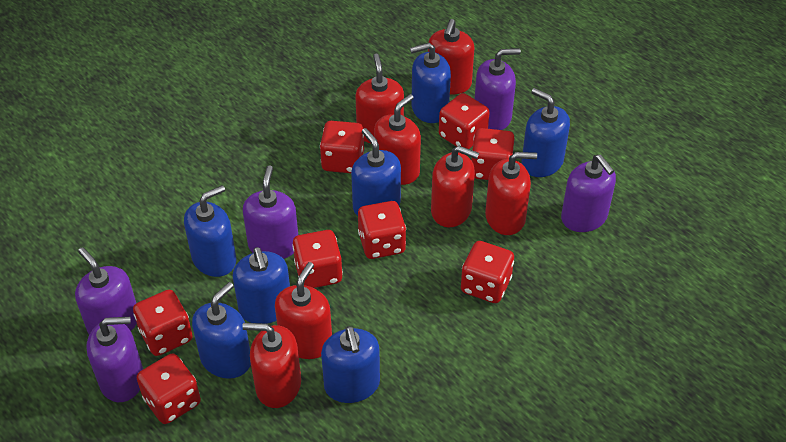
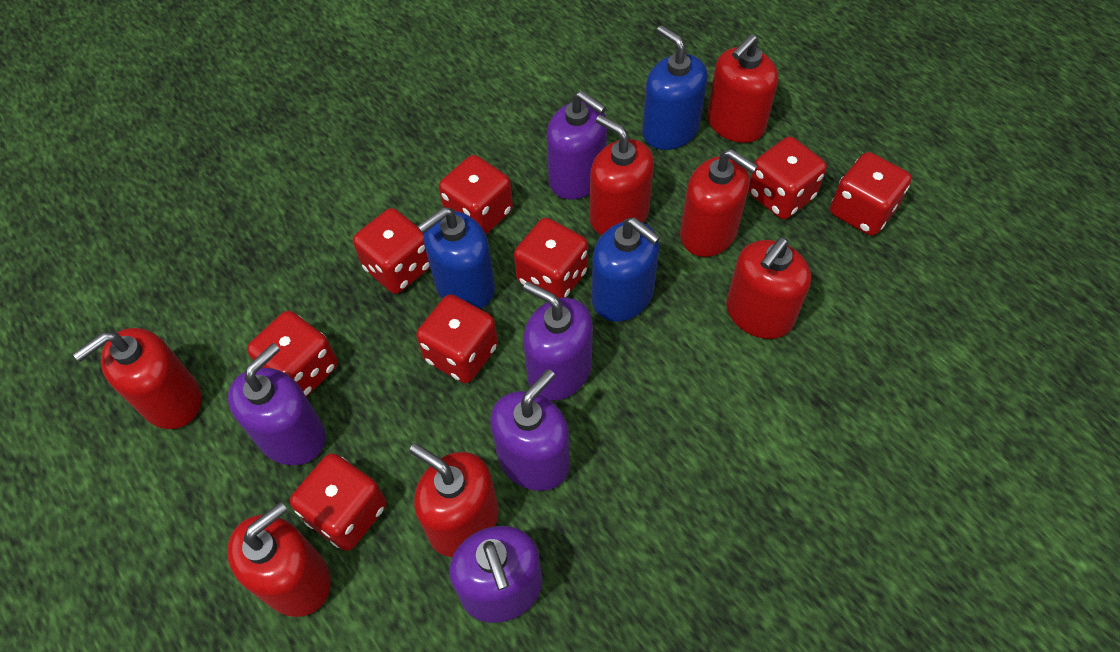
blue soap dispenser: [184,185,237,277] [192,282,251,379] [233,247,290,324] [321,326,380,403] [351,128,401,216] [410,43,451,123] [522,88,570,177] = 7 -> [417,207,495,309] [592,217,660,322] [642,25,708,150] = 3

